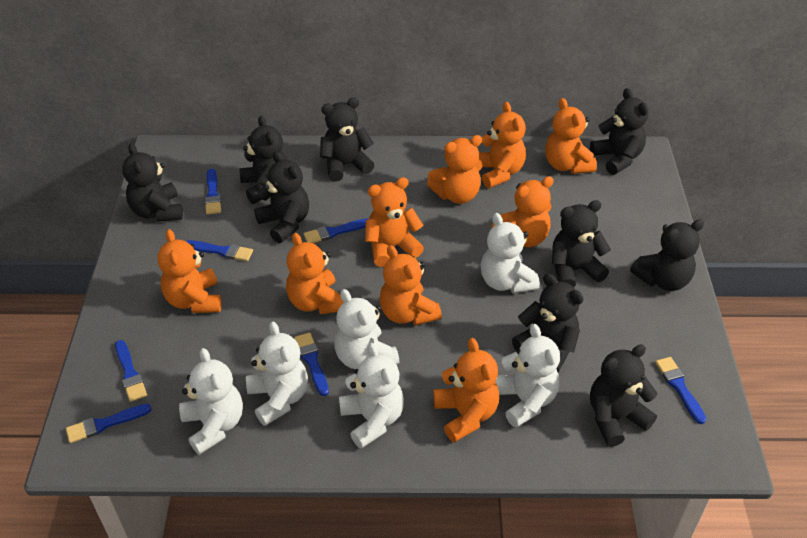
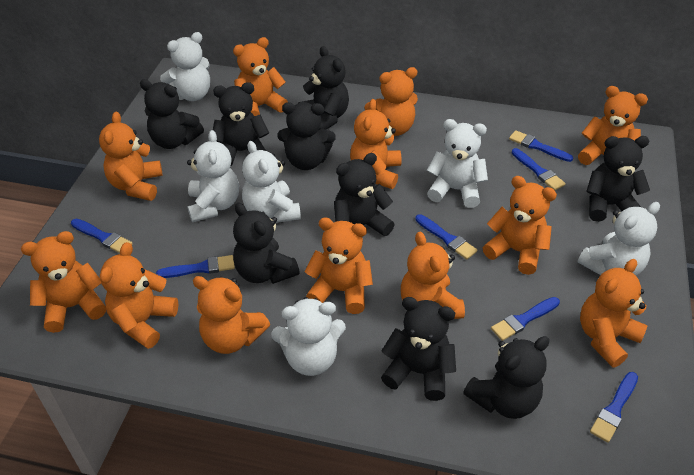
orange teddy bear: [158,229,221,313] [286,233,344,315] [365,177,424,267] [379,245,442,326] [427,135,483,204] [434,338,499,443] [479,102,526,188] [491,176,554,247] [545,98,597,174] = 9 -> [21,231,106,333] [99,112,162,201] [100,242,178,349] [193,276,270,354] [233,37,288,116] [304,218,373,314] [350,99,401,189] [365,67,418,136] [401,232,465,319] [483,176,557,275] [578,86,648,165] [580,259,648,367] = 12

